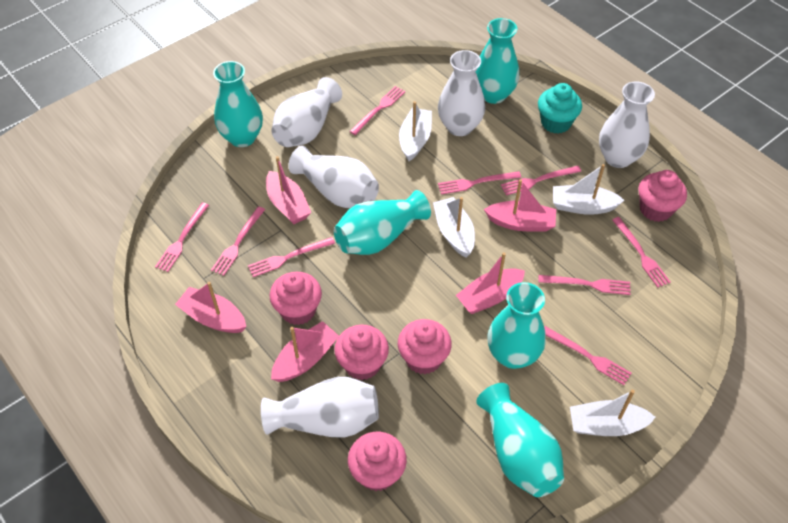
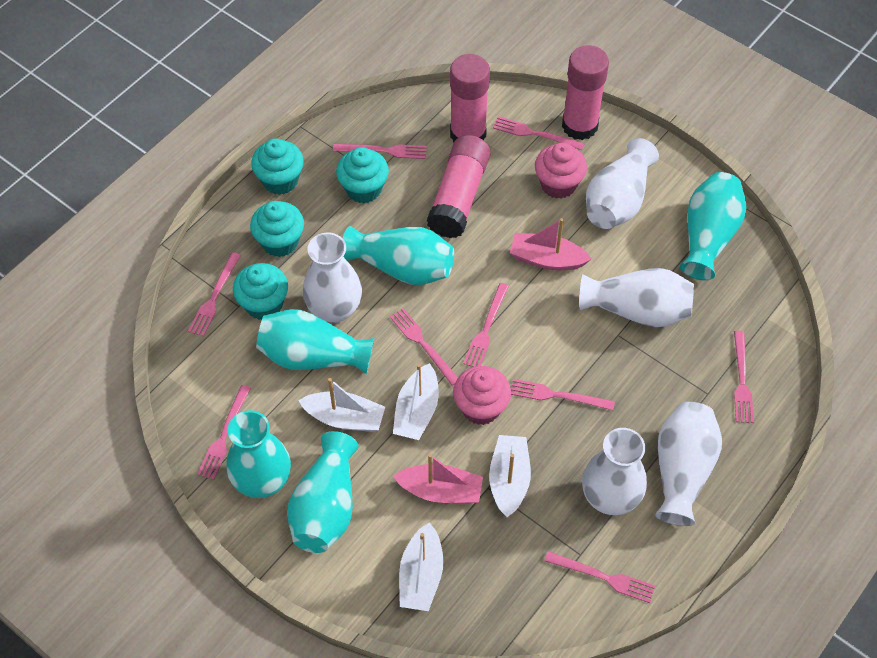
pink boat: [175,282,246,333] [266,156,311,224] [271,321,339,382] [456,252,525,314] [484,179,556,232] = 5 -> [393,454,483,503] [510,218,591,270] = 2
pink cupcake: [270,272,322,325] [334,325,389,380] [348,432,407,491] [398,319,452,374] [638,170,687,222] = 5 -> [453,366,511,425] [535,143,587,199] = 2
pink glue stick: none = 0 -> [426,135,491,238] [450,54,490,143] [562,45,609,140] = 3
turquoise cupcake: [538,83,582,134] = 1 -> [233,263,288,320] [250,201,304,257] [251,139,304,195] [336,147,389,203] = 4

